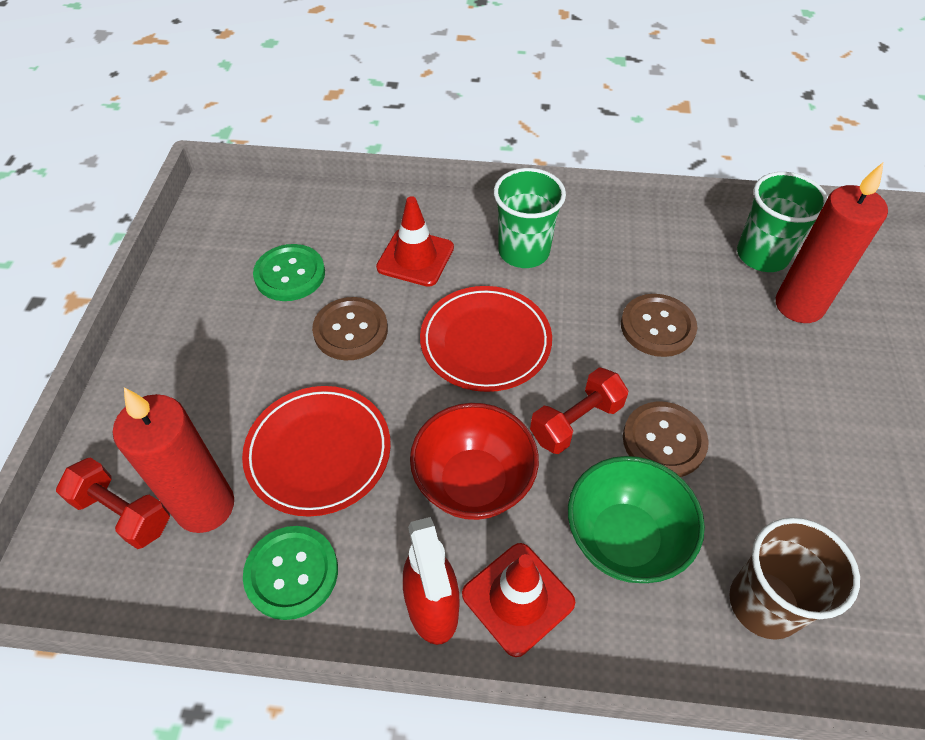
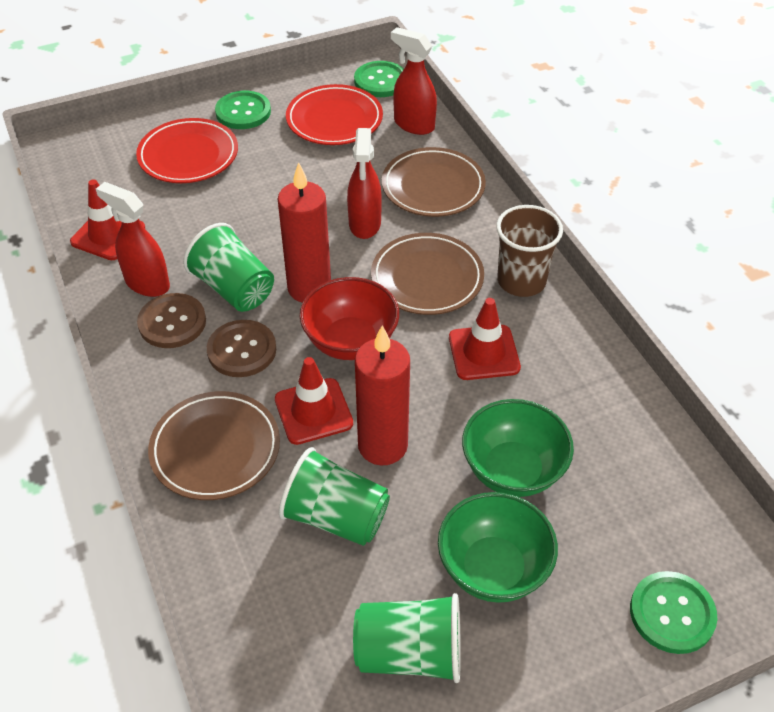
brown button: [312,297,388,361] [621,294,697,357] [623,401,709,477] = 3 -> [137,293,206,348] [207,320,276,377] = 2
brown plate: none = 0 -> [148,391,280,500] [371,233,484,315] [382,147,486,217] = 3
green bowl: [568,456,705,583] = 1 -> [438,492,558,603] [462,399,574,497] = 2
green button: [243,526,338,620] [253,244,325,301] = 2 -> [215,91,271,129] [354,61,404,97] [630,571,717,654] = 3
green cup: [494,168,566,268] [737,172,828,272] = 2 -> [183,223,274,312] [279,447,390,546] [353,593,461,683] = 3
red dumbbell: [56,457,170,549] [530,367,628,454] = 2 -> none = 0
red spray bottle: [403,517,459,645] = 1 -> [96,182,170,297] [347,128,382,239] [391,27,437,135] = 3
red traffic cone: [376,196,454,287] [462,543,575,657] = 2 -> [70,179,145,260] [275,357,353,445] [449,298,521,380] = 3

